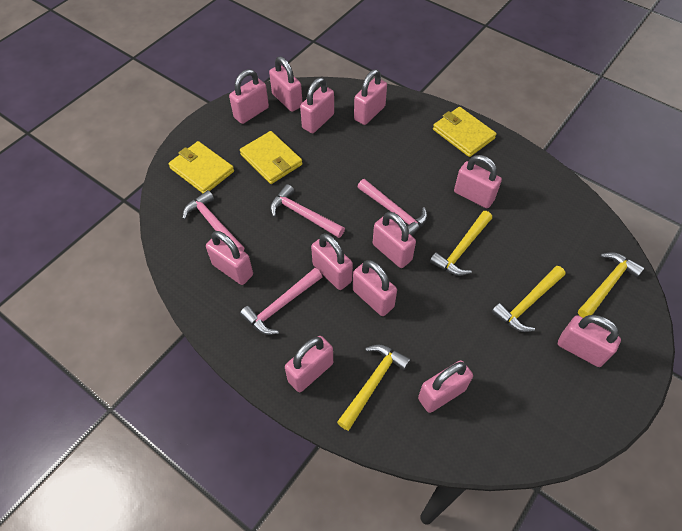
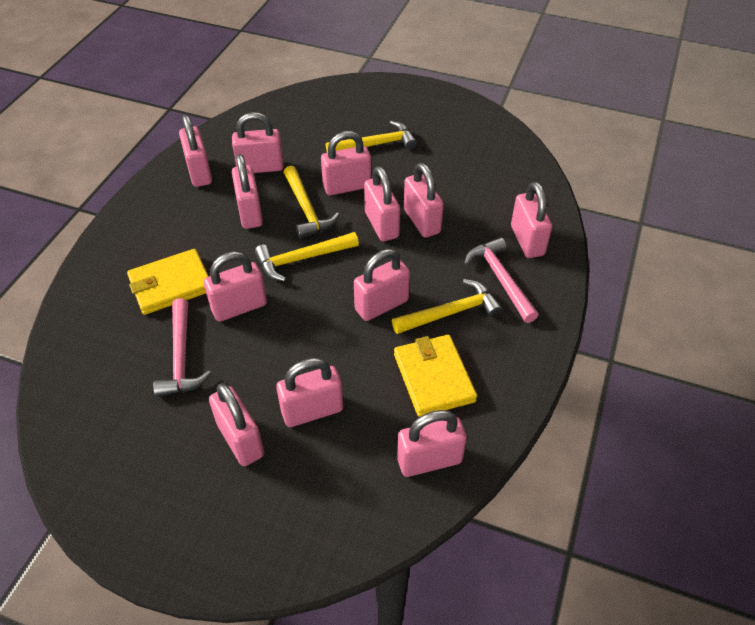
pink hammer: [182,190,244,251] [240,268,323,335] [270,184,345,238] [357,179,428,236] = 4 -> [153,298,211,397] [464,237,538,323] = 2
yellow wallet: [168,141,234,193] [240,131,302,184] [433,107,497,157] = 3 -> [127,249,209,315] [394,335,477,417] = 2

